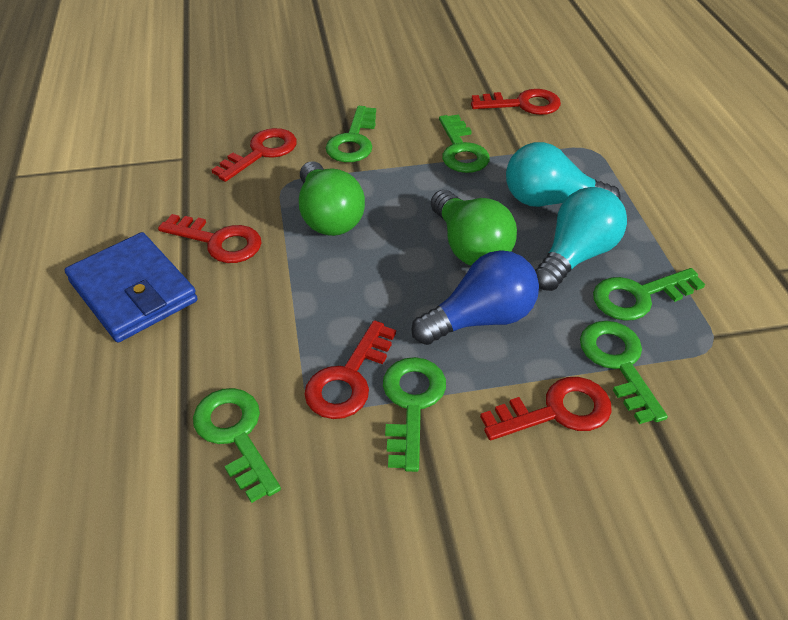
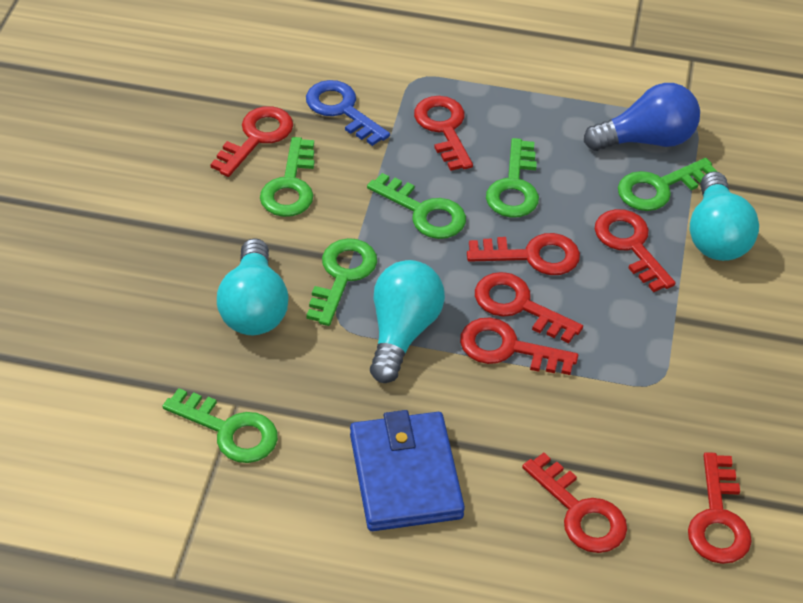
blue key: none = 0 -> [306,80,390,146] = 1
green light bulb: [299,162,365,236] [431,190,517,265] = 2 -> none = 0
red key: [158,214,261,263] [212,128,297,182] [304,320,396,419] [471,89,561,115] [480,377,612,440] = 5 -> [210,106,293,177] [414,96,473,171] [460,318,578,375] [467,233,580,275] [475,272,583,343] [522,453,627,553] [595,209,676,292] [688,452,752,564] = 8
turquoise light bulb: [506,142,621,207] [535,187,627,291] = 2 -> [217,238,289,335] [370,260,445,383] [690,171,759,261] = 3

